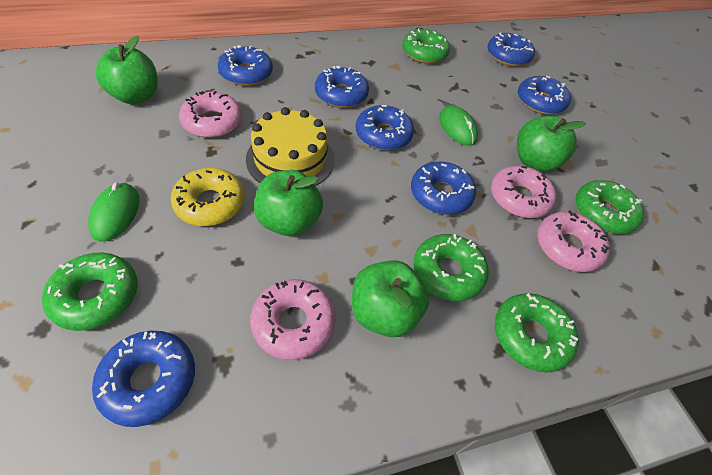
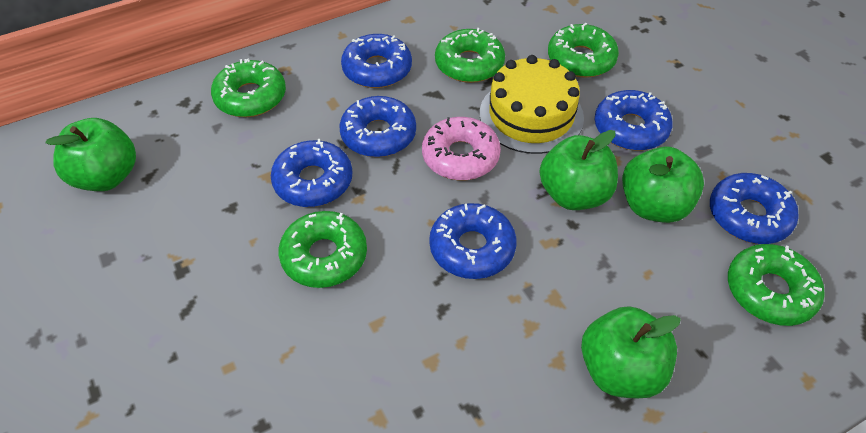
blue donut: [92,331,195,427] [218,45,273,86] [315,66,369,108] [356,105,414,151] [411,162,476,215] [488,33,535,67] [518,76,571,115] = 7 -> [271,139,352,207] [339,96,416,157] [341,34,412,88] [429,203,516,279] [595,90,673,151] [710,173,799,244] = 6
green mouse: [88,182,139,242] [439,106,478,146] = 2 -> none = 0
pink donut: [179,91,242,138] [250,279,336,360] [491,166,557,218] [537,210,610,272] = 4 -> [422,117,501,180] = 1
yellow donut: [171,168,245,226] = 1 -> none = 0

